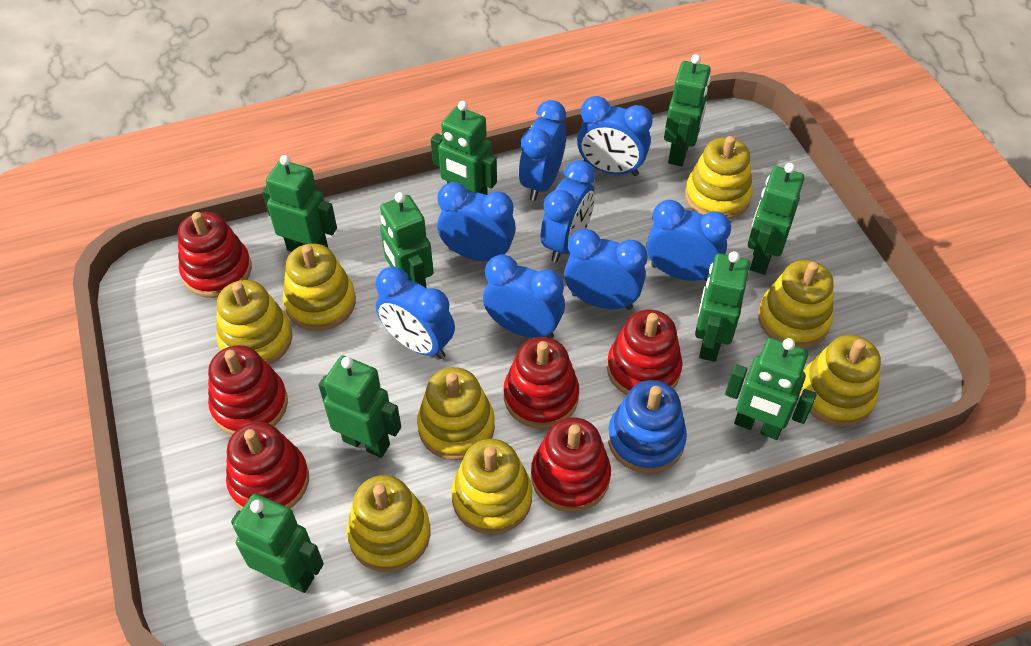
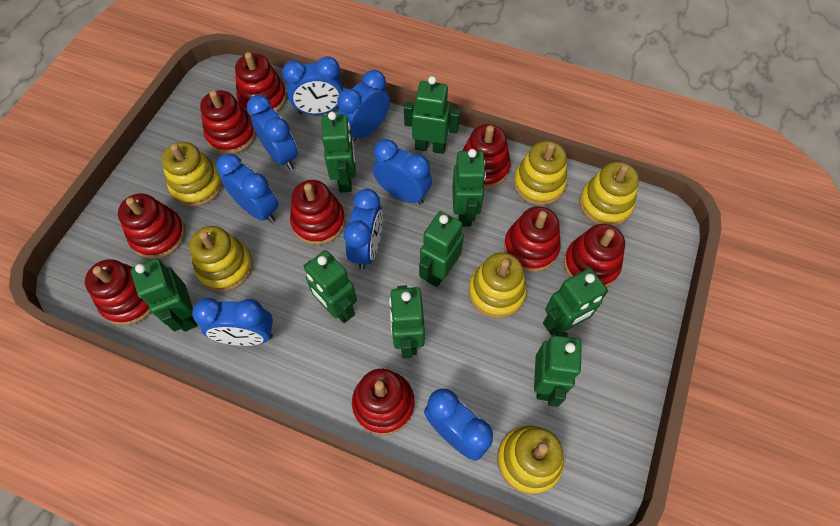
blue stacking toy: [608,380,687,473] = 1 -> none = 0
red stacking toy: [178,212,252,298] [208,345,288,435] [226,422,309,510] [503,337,579,428] [531,417,611,512] [607,310,683,395] = 6 -> [85,259,151,325] [118,193,185,259] [200,90,256,154] [235,52,287,115] [290,180,345,245] [352,369,415,435] [462,124,511,189] [504,206,561,272] [564,224,625,287] = 9
yellow stacking toy: [216,280,292,365] [283,243,356,331] [347,475,431,572] [417,367,495,460] [451,439,532,534] [685,136,753,219] [758,260,834,348] [800,335,881,426] = 8 -> [162,142,223,207] [189,226,253,292] [468,252,527,319] [497,425,564,494] [513,141,567,206] [579,162,639,226] = 6

